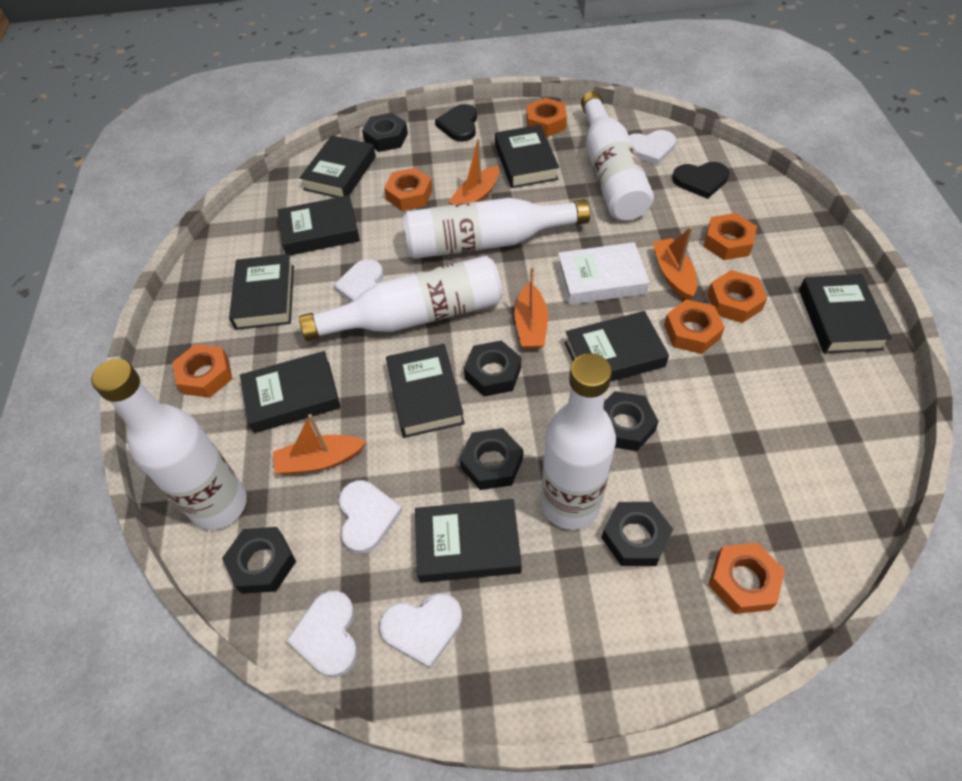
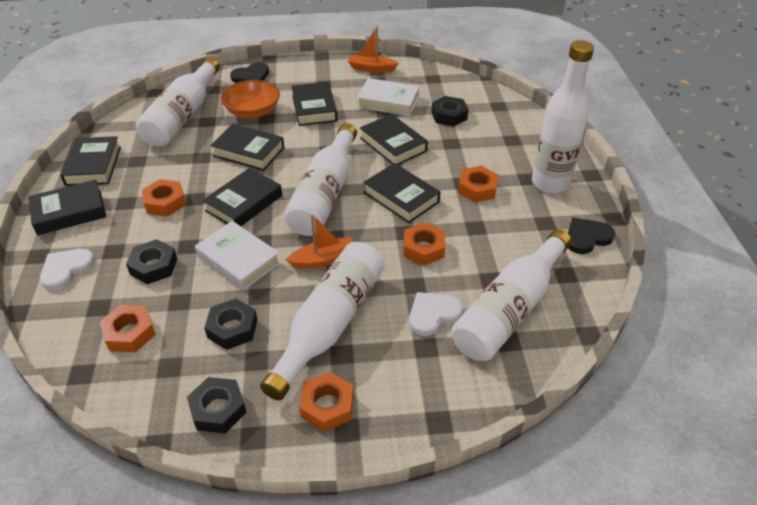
black book: [229,254,294,330] [240,351,341,433] [278,195,360,255] [300,135,376,198] [386,344,465,438] [415,499,522,583] [495,125,559,188] [564,311,669,382] [799,274,892,354] = 9 -> [28,180,106,235] [60,136,121,186] [202,168,282,226] [210,124,284,171] [291,82,337,126] [360,114,428,165] [363,163,440,223] = 7
black nut: [222,527,296,594] [362,113,408,152] [460,428,523,490] [464,340,521,397] [602,502,673,566] [603,391,659,451] = 6 -> [126,239,177,284] [187,377,247,433] [204,298,257,350] [431,96,469,127] = 4
orange boat: [273,414,366,475] [448,139,499,205] [514,267,548,349] [653,227,697,300] = 4 -> [286,214,353,268] [348,26,399,72] = 2
orange bowl: none = 0 -> [221,80,280,118] = 1
orange nut: [172,344,233,398] [384,168,433,211] [526,98,567,137] [664,299,725,354] [703,213,757,260] [708,270,767,323] [709,543,785,614] = 7 -> [100,305,156,352] [142,179,186,217] [299,372,354,432] [404,222,445,266] [458,166,499,202] = 5
white book: [557,242,650,305] = 1 -> [195,221,280,291] [357,78,419,116] = 2
white heart: [286,591,358,677] [333,259,384,302] [339,480,403,554] [380,593,462,669] [629,130,676,165] = 5 -> [40,249,95,290] [409,292,463,336] = 2

